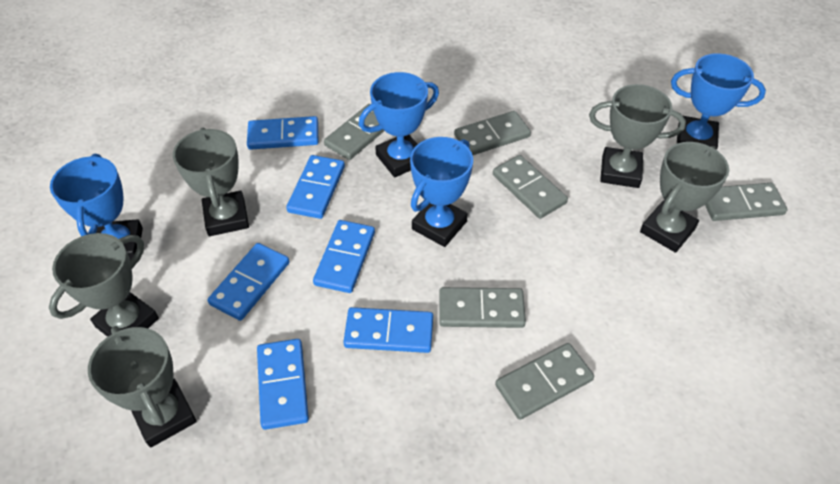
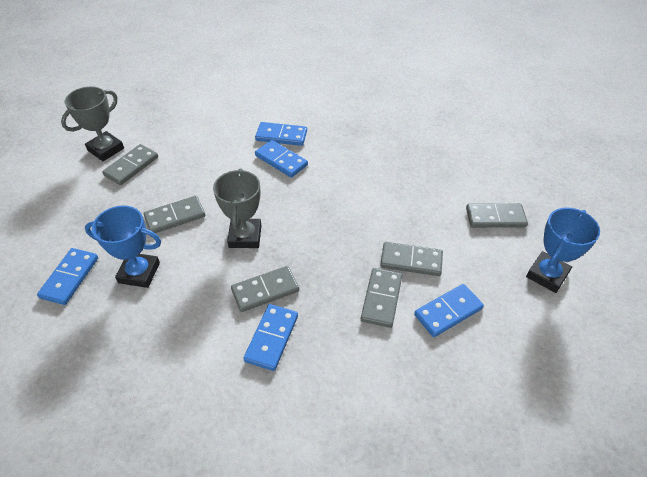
blue domino: [207,243,289,321] [247,116,318,150] [257,339,309,430] [286,155,345,219] [313,220,375,293] [343,307,433,353] = 6 -> [37,248,98,305] [243,304,298,371] [255,122,307,146] [255,140,308,178] [414,284,484,337] = 5
blue trophy: [50,154,143,260] [359,72,439,177] [410,137,473,247] [671,53,766,150] = 4 -> [85,206,161,288] [526,208,600,293] = 2
grey trophy: [49,233,159,337] [88,326,197,448] [173,128,249,236] [589,84,686,188] [640,142,729,253] = 5 -> [61,86,124,161] [213,168,261,248] = 2

